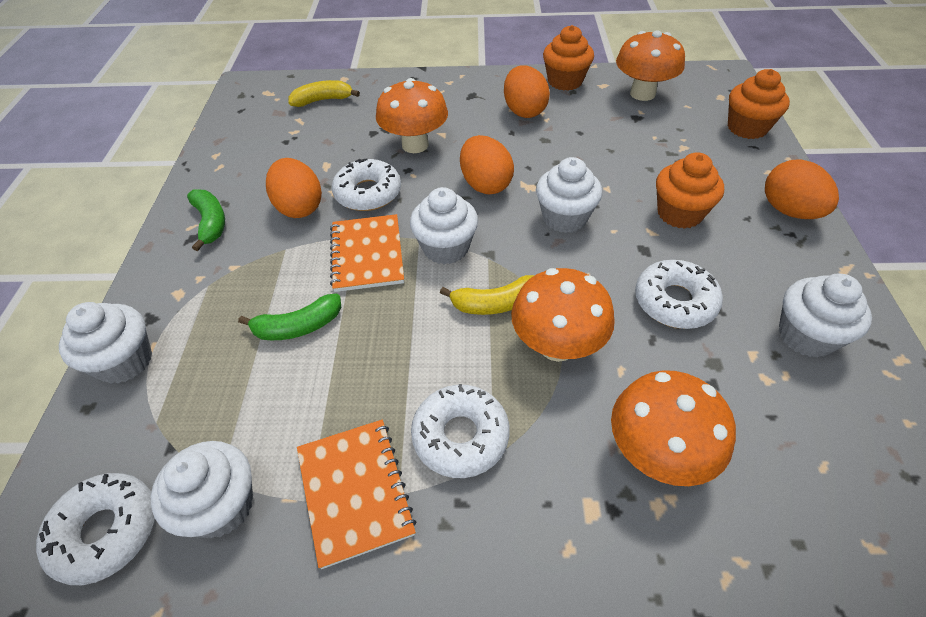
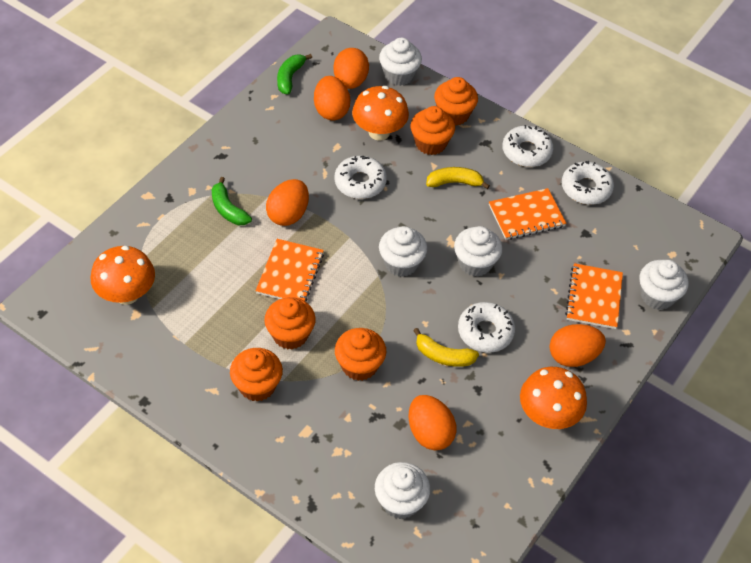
orange cupcake: [543,25,594,91] [656,152,724,229] [728,69,790,139] = 3 -> [230,348,283,402] [264,297,316,350] [335,328,386,381] [411,106,455,155] [434,77,478,126] = 5
orange egg: [266,158,322,218] [460,135,514,194] [504,65,550,118] [765,159,839,219] = 4 -> [266,179,309,226] [314,76,350,120] [333,48,369,89] [408,395,457,450] [550,324,606,367] = 5
orange mushroom: [376,78,448,153] [511,268,615,362] [611,370,736,486] [616,30,685,101] = 4 -> [91,246,155,305] [352,86,409,141] [520,367,587,429] = 3
orange notebook: [297,420,417,569] [330,214,404,292] = 2 -> [255,239,324,301] [489,188,567,240] [565,263,623,329] = 3

